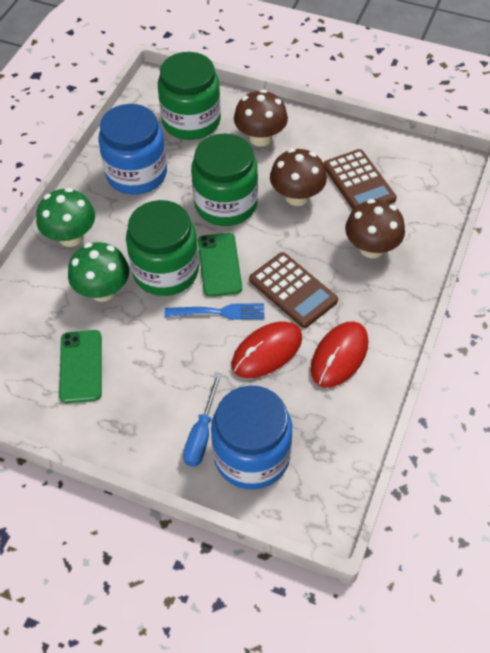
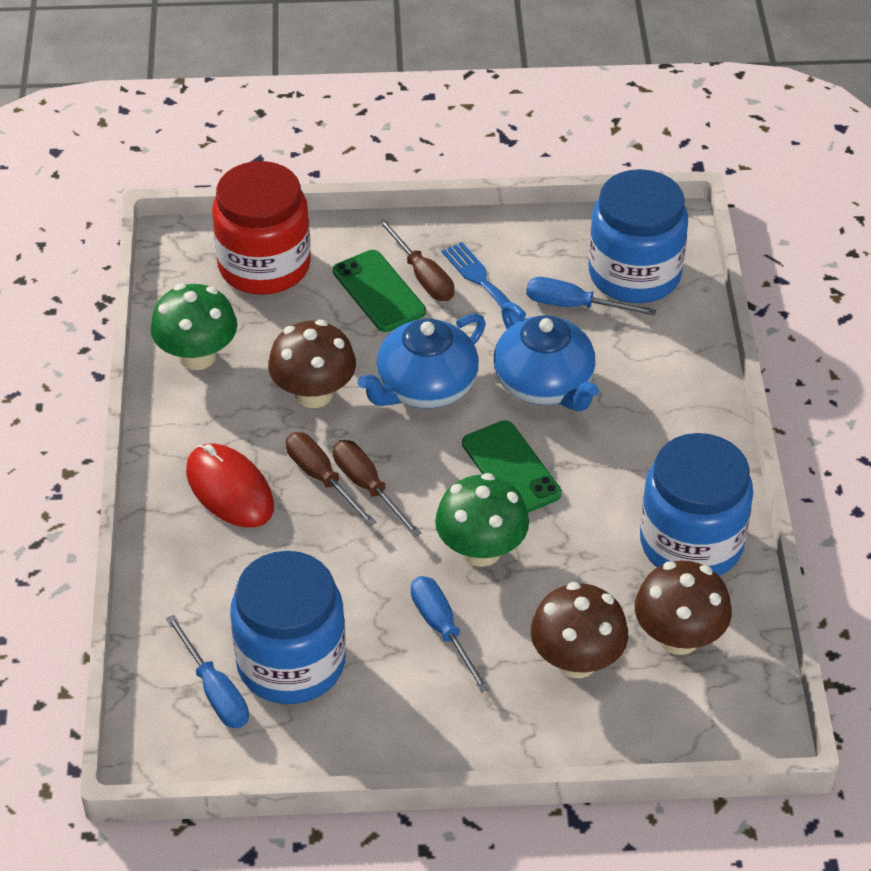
blue jar: [98,104,167,195] [211,385,292,490] = 2 -> [230,551,346,704] [589,169,688,303] [640,433,753,576] = 3
blue screwdriver: [183,374,222,467] = 1 -> [166,615,249,728] [411,576,490,692] [526,277,656,316] = 3
blue teapot: none = 0 -> [357,314,486,408] [493,302,599,411] = 2
brown calculator: [249,252,338,328] [324,149,397,209] = 2 -> none = 0
brown screwdriver: none = 0 -> [286,432,376,527] [333,440,421,537] [378,218,454,301] = 3
green jar: [126,200,199,296] [158,52,221,140] [191,133,258,226] = 3 -> none = 0
red jar: none = 0 -> [212,161,311,295] = 1
red mouse: [232,321,302,378] [311,321,368,388] = 2 -> [186,443,274,528] = 1

